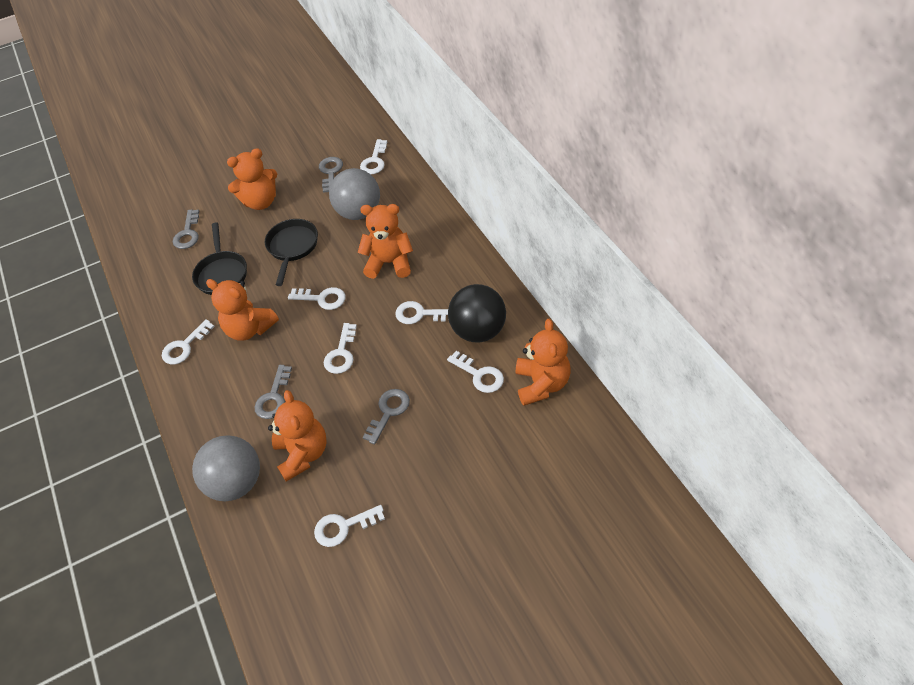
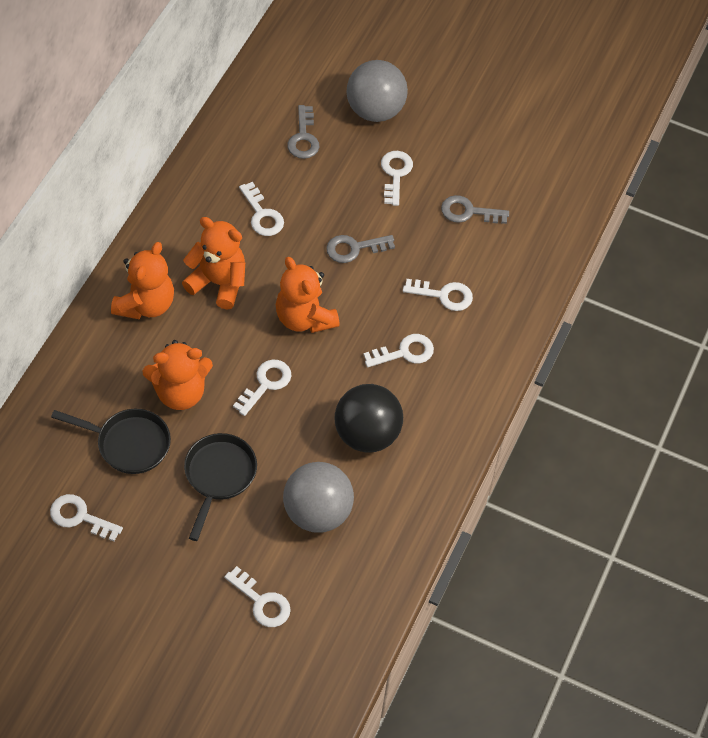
grey key: [173,210,199,249] [255,365,292,419] [319,157,343,193] [363,389,410,444] = 4 -> [287,105,319,159] [326,235,395,263] [441,195,509,224] = 3
orange teddy bear: [206,279,279,341] [227,148,277,210] [268,390,327,481] [358,204,413,279] [516,319,570,406] = 5 -> [111,242,174,319] [143,340,213,410] [182,217,245,310] [276,257,340,333] = 4

